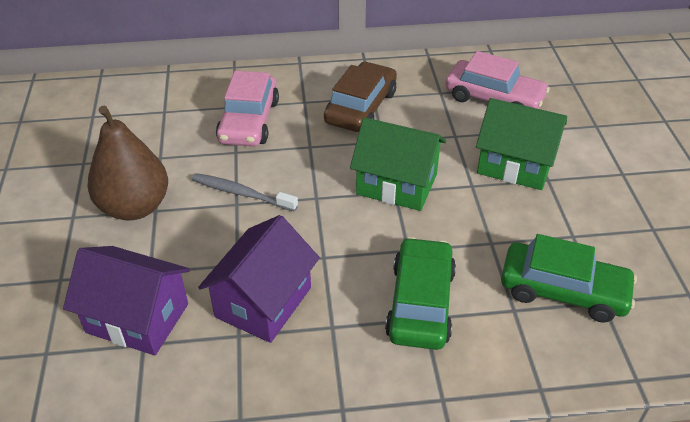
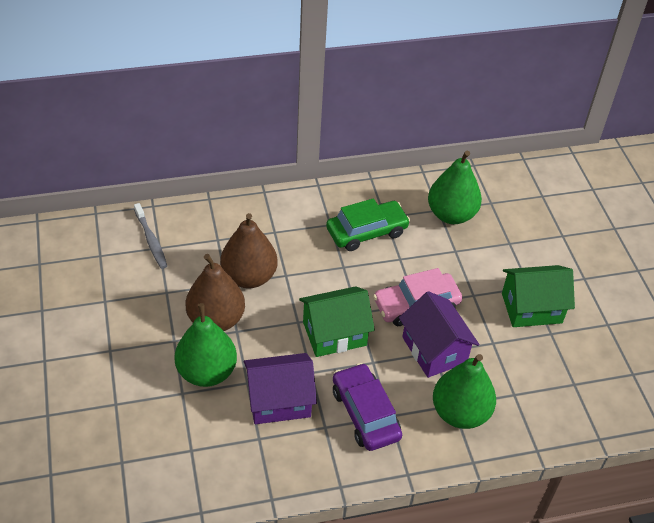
brown car: [324,62,397,132] = 1 -> none = 0
brown pear: [87,106,168,221] = 1 -> [185,254,245,331] [220,213,277,288] = 2
green car: [385,237,456,350] [501,234,637,323] = 2 -> [326,198,410,251] = 1
green pear: none = 0 -> [175,303,237,387] [428,151,482,224] [433,354,496,429] = 3
pink car: [216,71,279,146] [445,51,550,109] = 2 -> [373,268,462,326] = 1
purple car: none = 0 -> [333,363,402,451] = 1

